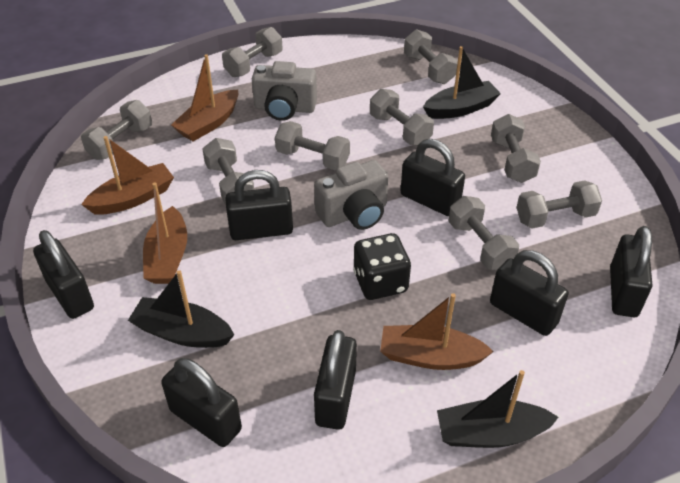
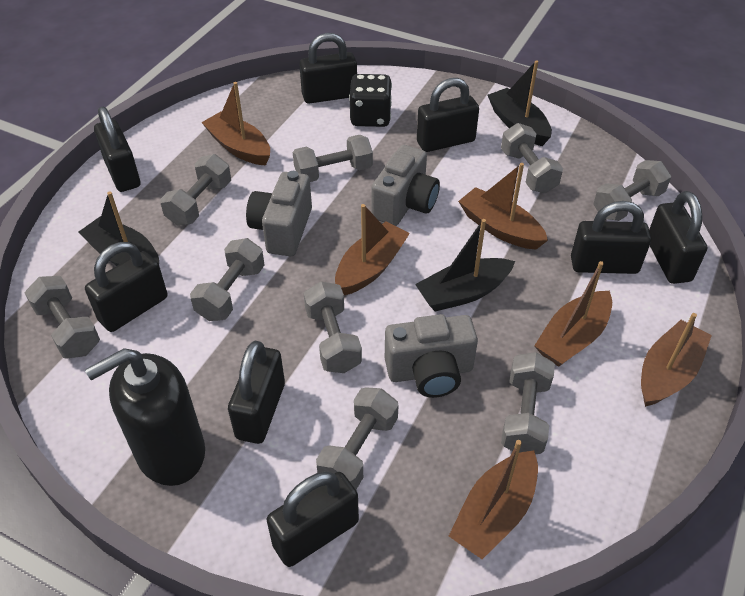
black padlock: [33,230,94,319] [161,358,242,447] [225,170,293,240] [314,330,357,430] [401,139,465,216] [490,250,569,336] [610,226,652,317] = 7 -> [85,242,168,332] [94,107,140,192] [228,341,285,444] [267,471,359,567] [299,33,357,104] [417,78,479,152] [571,201,651,274] [649,191,707,284] = 8
black soap dispenser: none = 0 -> [85,348,205,486] = 1
brown boat: [81,136,174,215] [143,182,187,284] [171,54,238,141] [380,293,494,370] = 4 -> [201,82,270,166] [335,204,410,295] [449,440,538,559] [458,163,548,249] [534,261,612,367] [641,313,712,407] = 6
grey camera: [252,61,317,121] [314,160,389,230] = 2 -> [246,171,312,256] [372,145,440,226] [385,314,478,398] = 3

